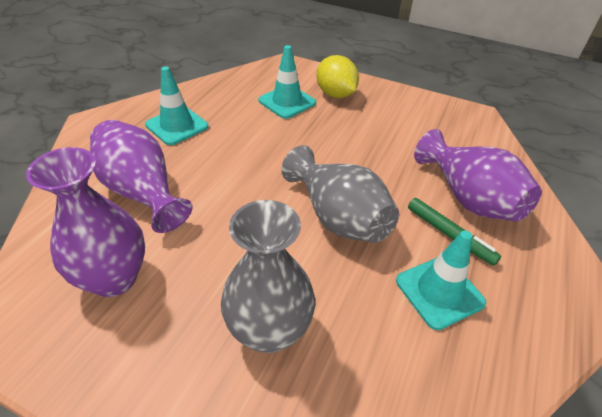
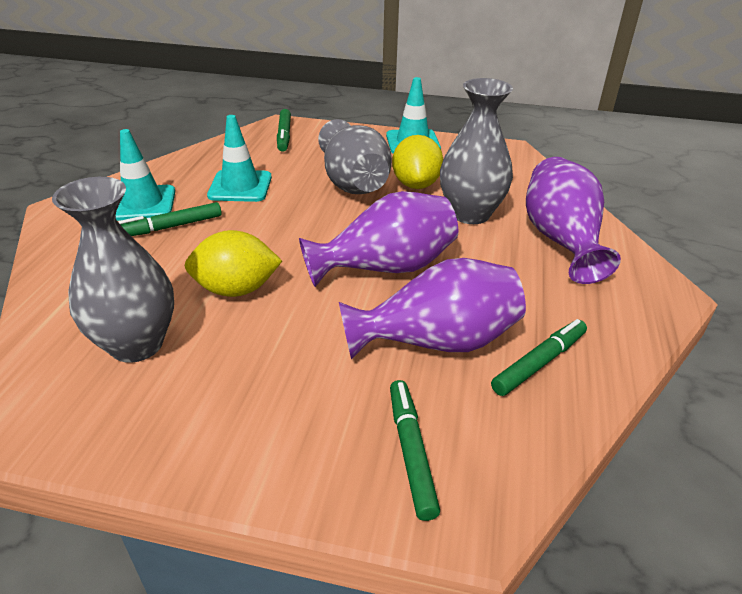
green marker: [408,198,501,266] = 1 -> [118,202,222,236] [277,109,291,152] [390,380,440,521] [491,319,587,396] = 4
grey vase: [221,200,315,353] [281,145,399,243] = 2 -> [52,177,174,363] [318,119,392,194] [440,78,513,224] = 3
yellow lemon: [316,55,359,98] = 1 -> [185,230,282,297] [392,135,443,189] = 2

